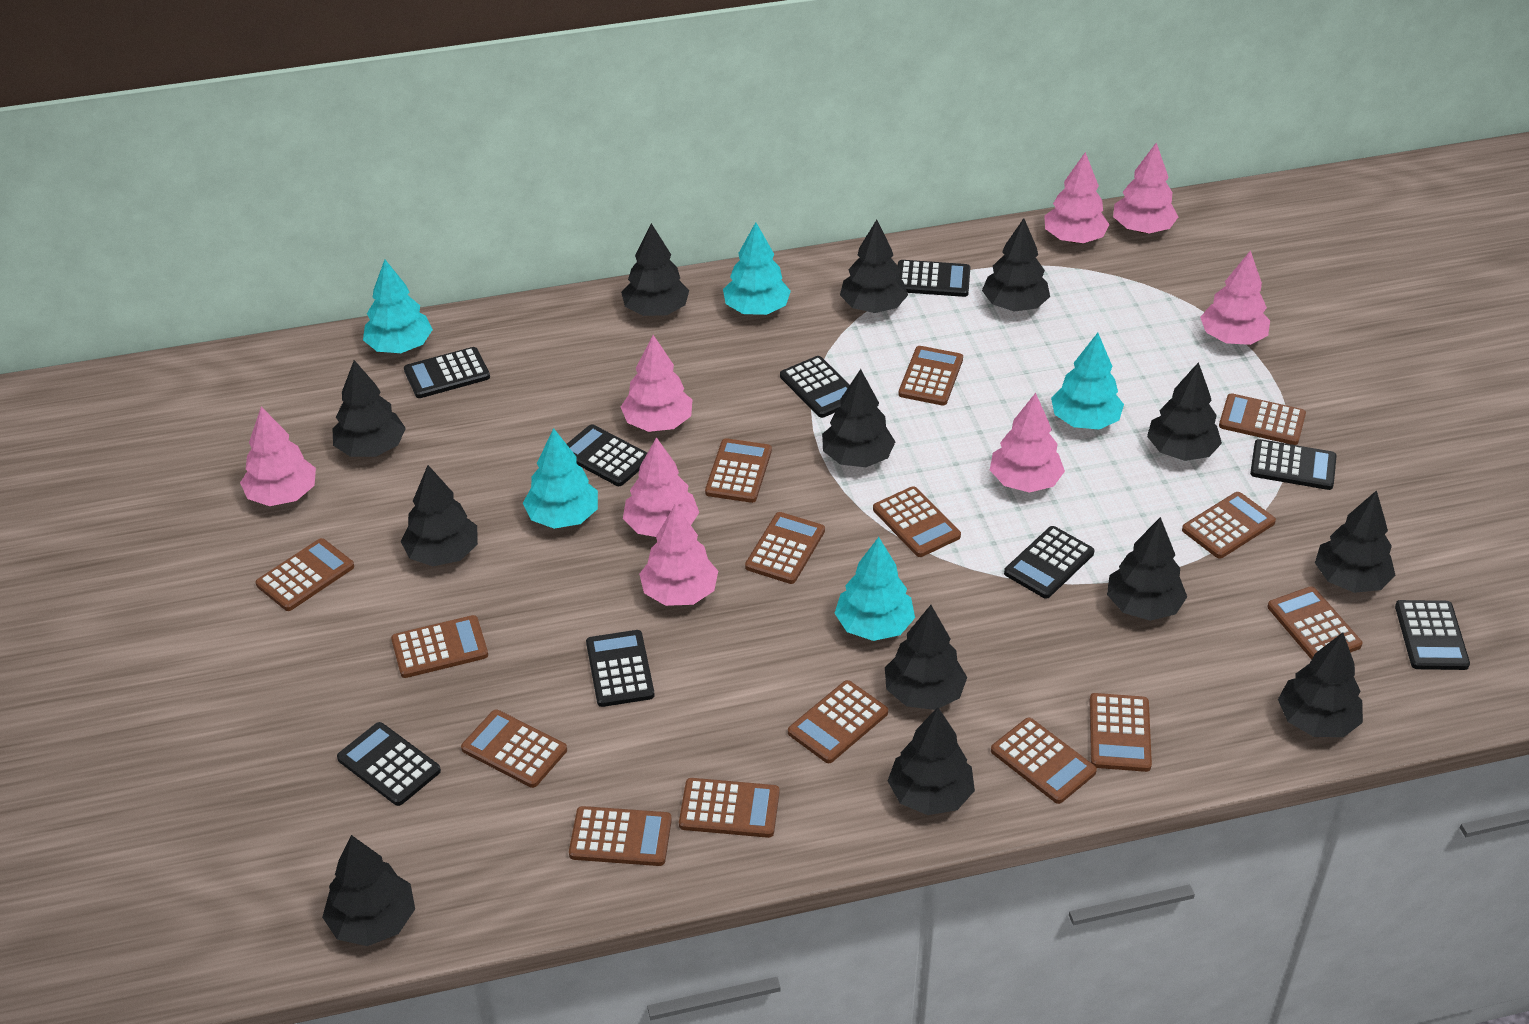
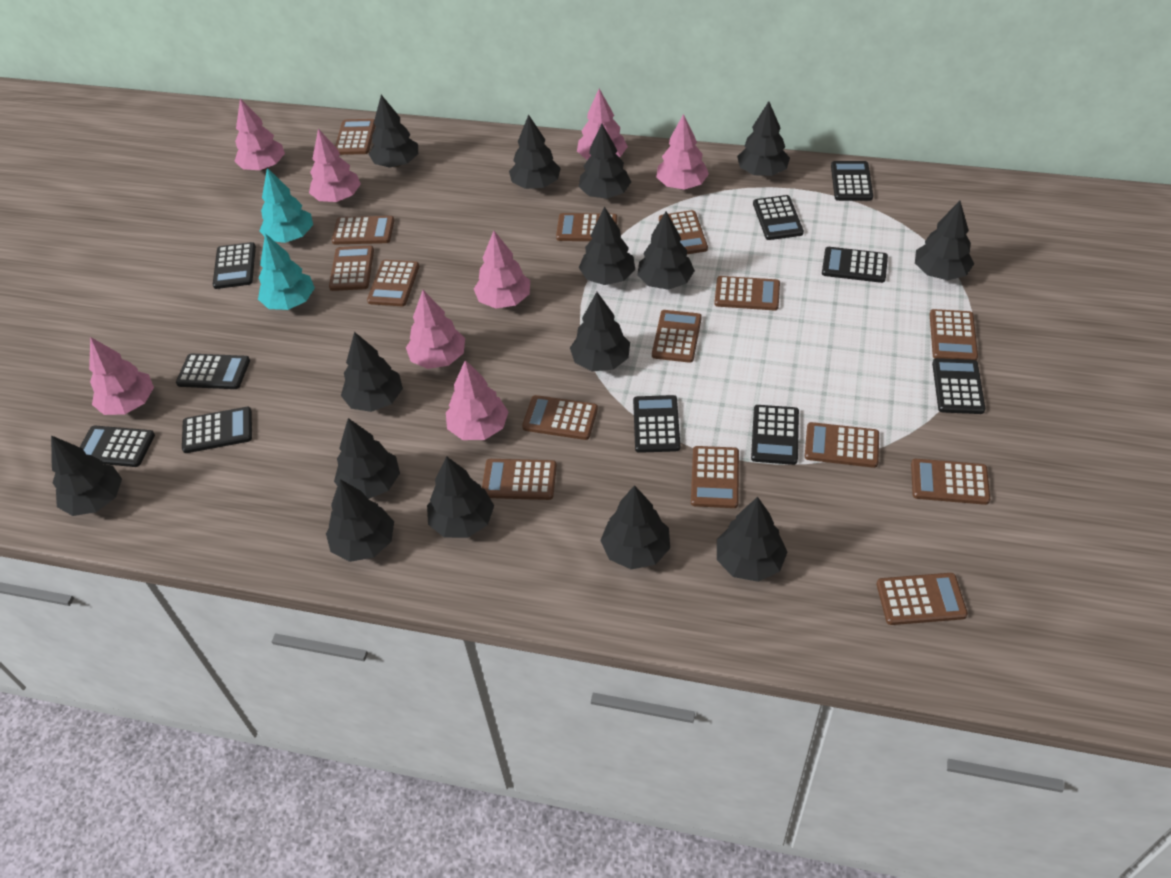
black calculator: [337,722,441,806] [404,347,490,398] [567,424,647,486] [586,630,655,707] [780,356,850,418] [898,260,970,297] [1004,526,1094,599] [1250,439,1337,490] [1395,600,1470,670] = 9 -> [80,426,155,467] [176,354,250,389] [182,407,252,453] [213,242,256,289] [633,395,680,453] [751,405,799,465] [753,195,804,240] [822,247,888,283] [831,161,873,201] [932,358,985,414] = 10
black tree: [322,835,415,946] [333,360,406,457] [400,465,478,566] [621,223,689,316] [822,369,895,467] [840,220,908,313] [885,605,967,710] [888,707,975,815] [982,218,1050,312] [1107,517,1187,621] [1147,362,1222,461] [1278,632,1363,737] [1315,490,1395,593] = 13 -> [51,435,122,516] [326,479,394,562] [334,418,400,499] [341,332,403,412] [369,95,418,168] [427,456,494,538] [509,115,561,189] [570,292,630,371] [579,124,631,199] [579,207,635,285] [600,485,670,569] [637,212,695,290] [717,497,788,582] [737,101,790,176] [915,201,974,280] = 15
turquoise tree: [363,260,433,353] [523,428,598,529] [723,222,791,315] [834,537,915,641] [1051,333,1124,429] = 5 -> [258,233,315,310] [260,168,313,243] = 2

